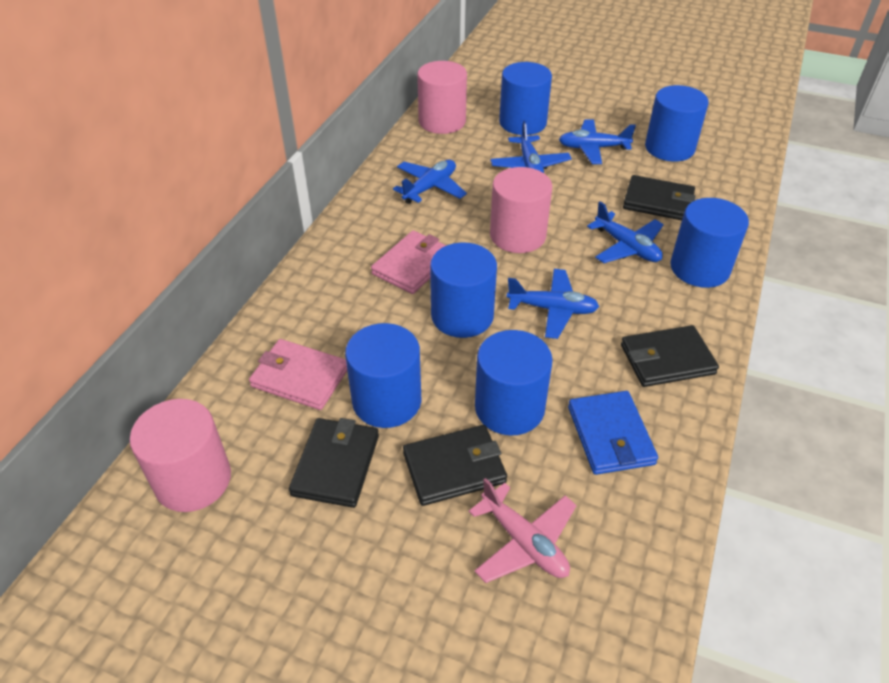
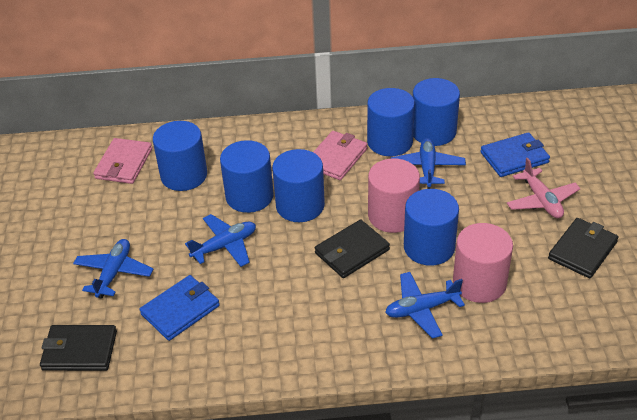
black wallet: [289,418,379,508] [403,425,507,506] [621,325,719,387] [623,175,696,220] = 4 -> [40,325,117,371] [315,220,390,278] [548,218,618,278] = 3
blue plane: [393,160,467,204] [490,120,572,173] [506,269,599,339] [559,119,636,164] [587,201,664,263] = 5 -> [73,239,153,298] [185,214,256,267] [385,272,465,339] [391,138,466,189] = 4
blue wallet: [568,391,658,475] = 1 -> [139,275,220,341] [480,132,550,177] = 2
pink cylinder: [130,399,231,512] [417,61,467,134] [490,167,552,253] = 3 -> [368,158,420,233] [453,223,513,303] = 2

